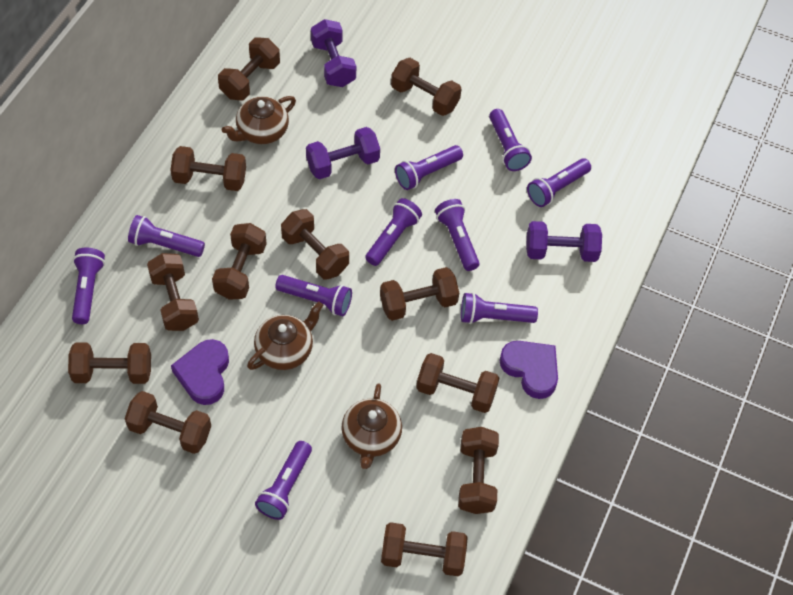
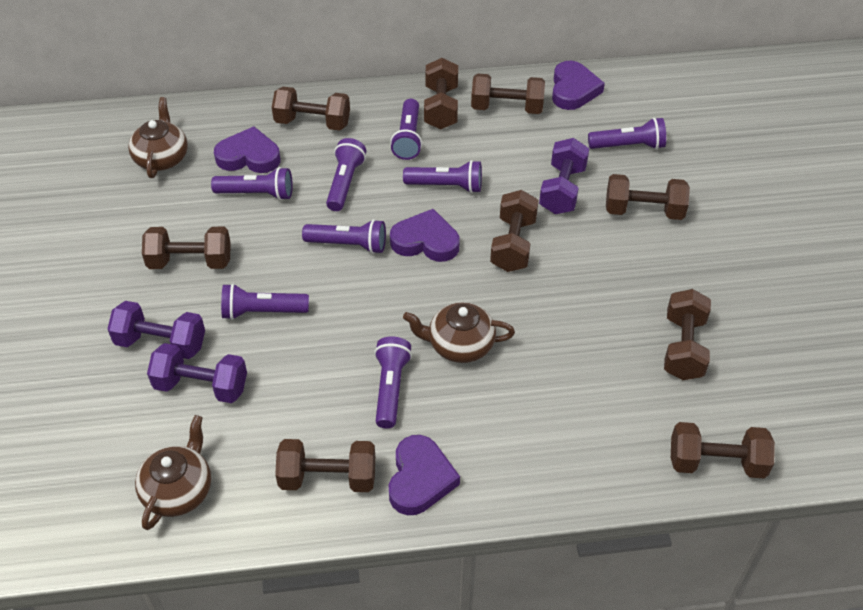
brown dumbbell: [68,342,151,384] [125,391,211,454] [147,253,199,331] [171,146,246,191] [212,223,267,300] [218,37,280,100] [281,209,349,279] [380,267,459,321] [381,522,468,576] [391,58,461,116] [416,353,499,413] [458,427,499,514] = 12 -> [142,227,231,269] [272,87,350,130] [275,439,375,492] [424,58,458,129] [471,73,545,114] [490,190,539,272] [606,174,690,220] [664,289,711,380] [671,422,775,478] = 9
purple flashlight: [72,248,105,324] [128,215,205,257] [255,441,312,520] [275,275,352,316] [365,198,422,266] [395,145,463,190] [435,199,479,271] [461,293,538,324] [489,109,532,171] [527,158,591,207] = 10 -> [211,167,293,200] [221,284,309,320] [302,219,386,254] [326,138,366,211] [374,337,412,429] [390,99,422,160] [403,160,482,193] [588,117,666,149] = 8
purple heart: [171,339,229,405] [499,341,558,399] = 2 -> [214,126,280,173] [389,435,460,515] [390,209,459,262] [552,61,605,110] = 4

